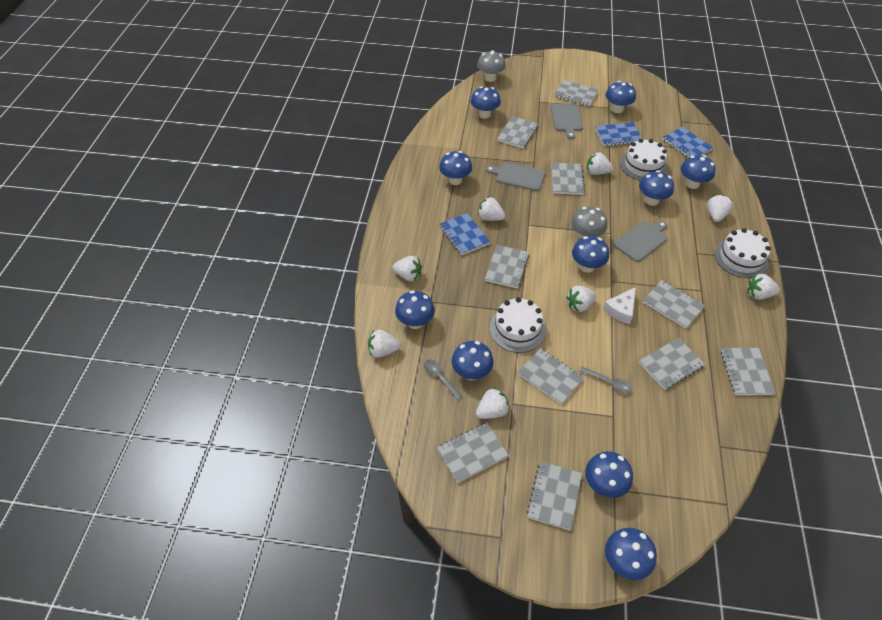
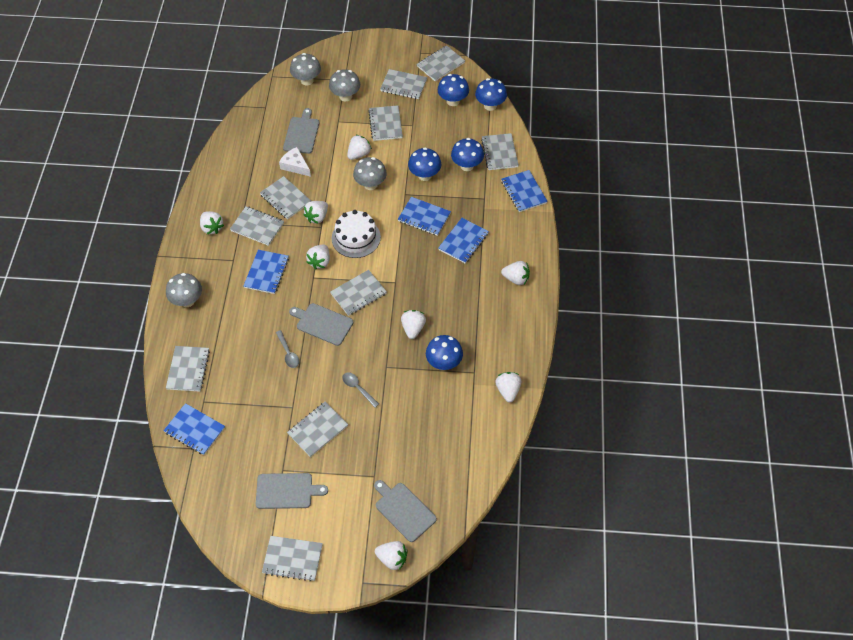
blue mushroom: [395,290,435,329] [439,151,472,185] [452,341,493,380] [471,86,501,119] [572,236,609,273] [585,451,633,498] [605,528,657,580] [606,81,636,113] [639,170,674,206] [681,155,715,189] = 10 -> [408,147,441,181] [426,335,463,370] [438,74,469,106] [451,138,484,171] [475,78,507,111] = 5
blue notebook: [440,213,490,255] [595,122,642,146] [662,126,713,158] = 3 -> [163,403,225,455] [244,250,289,294] [398,197,451,236] [438,218,489,263] [501,170,548,212] = 5
grey cutting board: [486,162,545,191] [551,103,583,139] [614,221,667,262] = 3 -> [256,473,328,509] [283,108,319,154] [289,303,354,346] [374,480,437,542] = 4
grey mushroom: [477,50,506,82] [571,207,607,239] = 2 -> [166,273,202,307] [290,53,321,85] [329,69,360,101] [353,157,387,190] = 4
white cake: [490,297,546,353] [620,139,667,181] [715,228,771,278] = 3 -> [332,210,381,258] = 1

